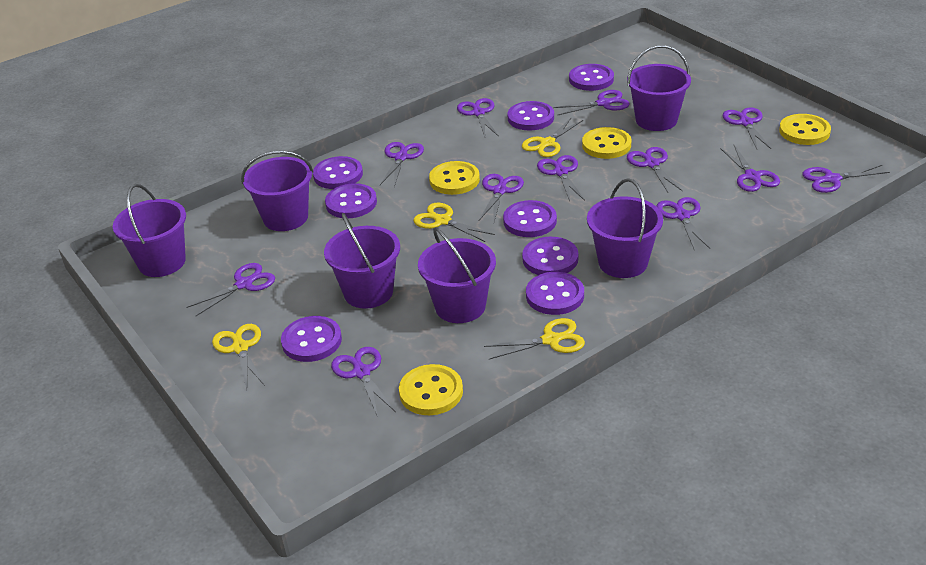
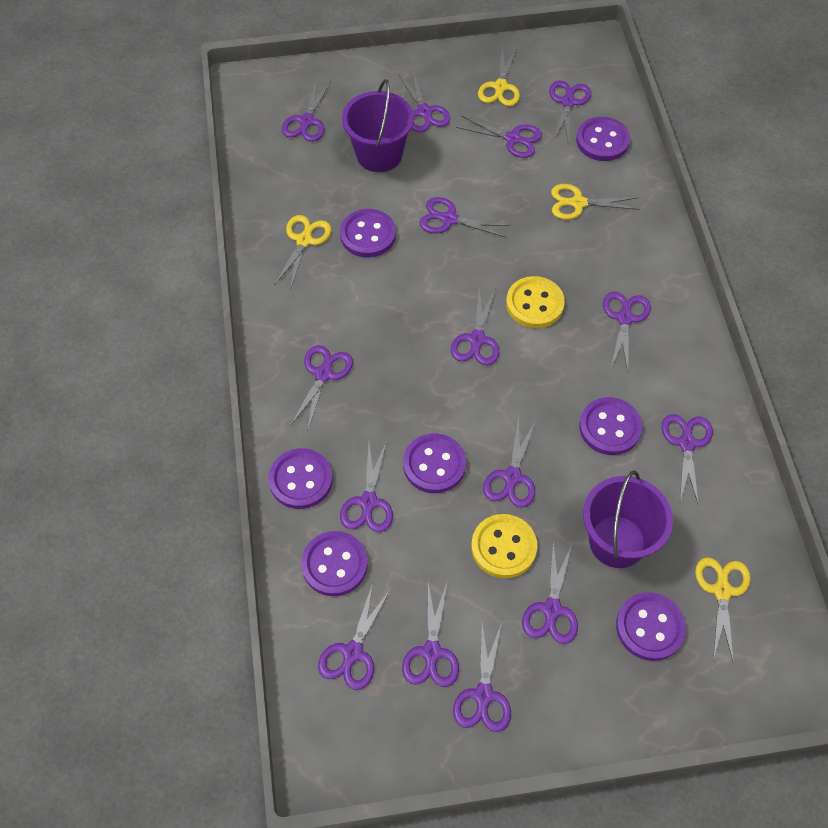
purple bucket: [113,184,186,277] [241,150,313,231] [324,213,400,309] [418,227,496,323] [587,178,663,278] [627,45,691,131] = 6 -> [342,79,414,172] [583,470,673,568] = 2
purple button: [281,316,342,362] [313,156,363,189] [325,183,377,218] [503,200,557,237] [507,101,554,131] [522,237,578,275] [526,272,584,315] [569,64,614,91] = 8 -> [268,448,333,509] [301,531,368,596] [340,209,396,257] [403,433,466,493] [576,117,630,161] [579,397,642,455] [616,592,686,661] = 7
purple scissors: [186,263,275,316] [331,347,396,417] [380,142,424,187] [457,98,499,137] [479,174,524,221] [537,155,585,201] [553,90,630,115] [627,147,682,192] [656,197,710,251] [720,145,780,192] [723,107,771,149] [802,165,890,193] = 12 -> [282,79,331,142] [291,345,353,429] [318,583,391,690] [340,441,393,532] [399,72,450,132] [402,583,459,687] [419,197,511,238] [451,287,499,365] [453,623,511,732] [456,116,542,158] [483,416,536,508] [522,542,578,644] [549,80,591,143] [603,292,651,371] [662,414,713,506] = 15
yellow button: [399,364,463,415] [429,161,480,195] [582,127,631,159] [779,114,831,145] = 4 -> [471,514,537,578] [506,276,565,328] = 2

